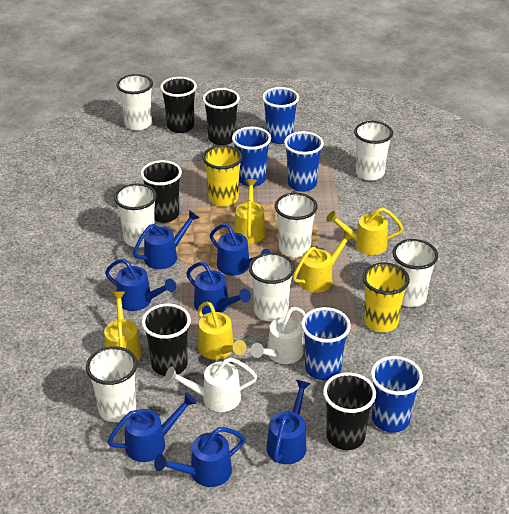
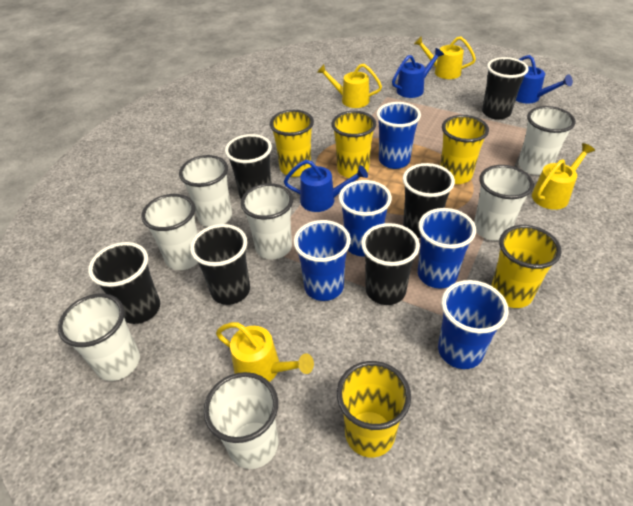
black cup: [141,160,182,223] [141,304,191,376] [160,77,197,133] [202,88,240,145] [323,372,376,450] = 5 -> [88,242,160,324] [190,224,250,305] [225,134,272,199] [361,223,420,305] [403,163,455,238] [482,57,529,120] = 6
blue watering can: [105,259,176,311] [108,393,197,462] [133,210,199,269] [154,427,245,487] [186,262,251,315] [210,224,270,276] [267,380,311,464] = 7 -> [284,160,368,212] [392,48,444,98] [516,55,573,104] = 3
white watering can: [165,358,257,412] [250,307,305,364] = 2 -> none = 0
yellow cup: [202,145,243,206] [363,263,410,332] = 2 -> [270,110,314,177] [331,111,376,178] [337,361,411,458] [440,115,489,184] [491,225,562,308] = 5
yellow watering can: [104,291,142,362] [198,302,247,359] [234,179,266,243] [293,231,354,293] [326,208,403,255] = 5 -> [216,322,314,382] [317,64,382,108] [414,36,476,79] [532,143,595,210] = 4

